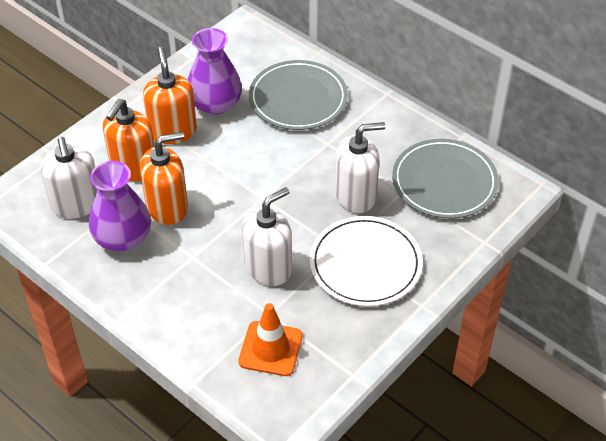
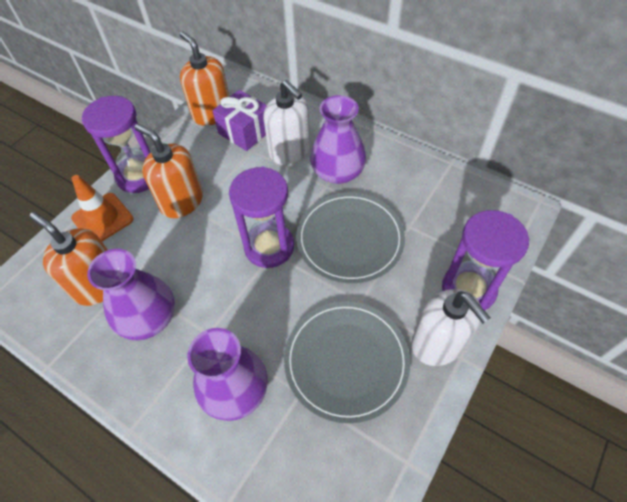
purple gift: none = 0 -> [212,90,267,151] = 1
purple hourglass: none = 0 -> [82,96,151,193] [229,167,294,268] [442,210,529,310] = 3
purple vase: [89,161,151,251] [187,28,242,114] = 2 -> [87,249,175,340] [187,328,268,421] [310,95,366,184] = 3
white plate: [310,216,423,306] = 1 -> none = 0
white soap dispenser: [41,137,98,219] [242,187,292,286] [335,122,386,213] = 3 -> [263,80,310,165] [411,289,490,366] = 2

